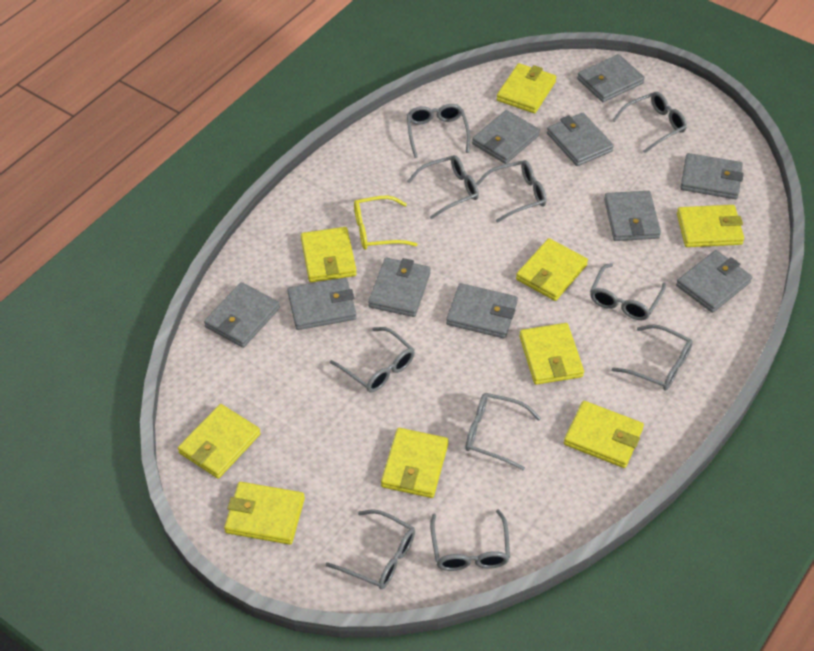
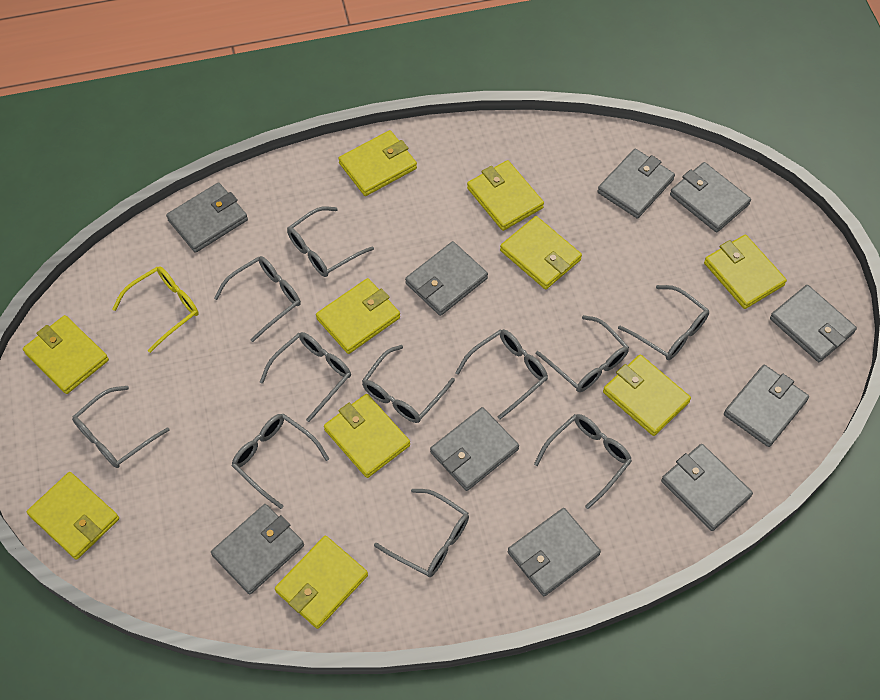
grey glasses: [326,509,415,589] [330,327,415,393] [407,104,470,158] [407,155,479,219] [430,509,510,571] [465,393,541,471] [476,160,547,223] [590,263,666,320] [612,324,693,391] [613,92,687,153] = 10 -> [72,386,170,468] [214,256,301,342] [232,414,329,509] [260,332,351,422] [287,206,374,277] [362,345,455,423] [374,489,469,577] [455,329,548,419] [534,414,632,509] [536,315,629,392] [618,285,709,360] = 11
yellow wallet: [178,404,261,479] [224,482,305,545] [301,227,357,282] [381,428,449,498] [496,63,556,113] [516,238,588,301] [519,323,584,385] [564,401,644,468] [677,205,744,247] = 9 -> [23,315,109,394] [27,472,119,560] [275,536,368,629] [316,278,400,354] [324,394,410,478] [338,130,417,196] [467,160,544,231] [500,216,582,289] [603,354,691,436] [704,235,787,309] = 10

